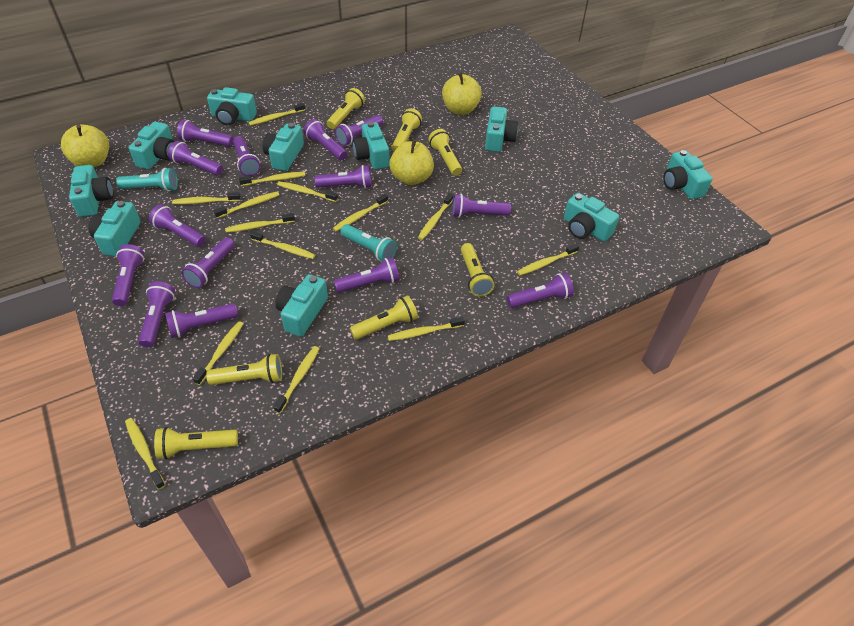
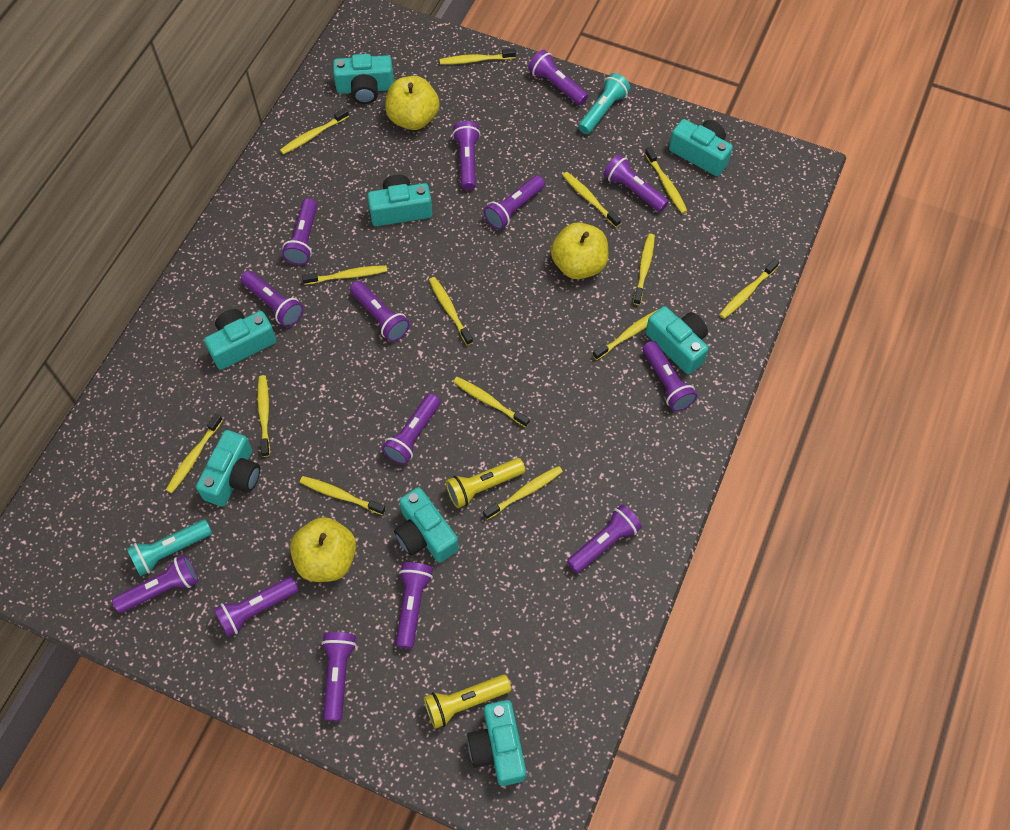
turquoise camera: [69,165,114,217] [88,201,141,256] [129,122,175,169] [207,87,257,125] [263,123,304,171] [275,274,328,337] [352,122,390,170] [485,106,518,152] [564,193,619,242] [663,150,713,199] = 10 -> [196,430,260,507] [204,309,276,370] [333,54,394,104] [367,174,433,226] [394,487,459,563] [467,700,526,786] [646,306,708,374] [669,119,733,176] = 8
yellow flashlight: [154,427,238,460] [206,354,282,385] [327,88,365,129] [350,296,418,340] [391,108,422,152] [428,129,462,176] [461,243,495,297] = 7 -> [424,675,511,729] [446,458,525,508] = 2

